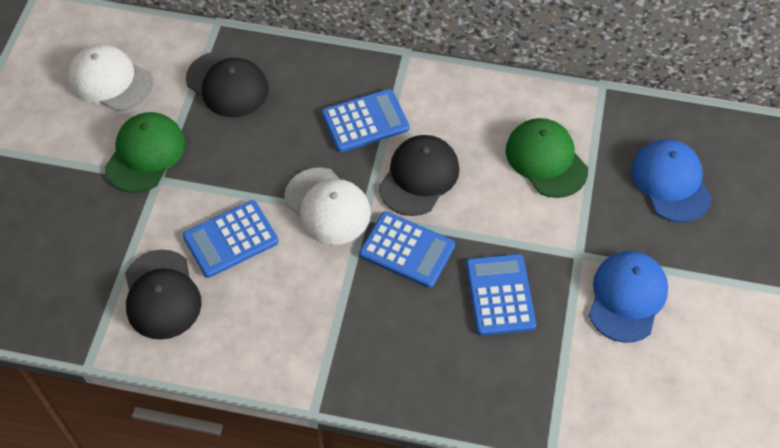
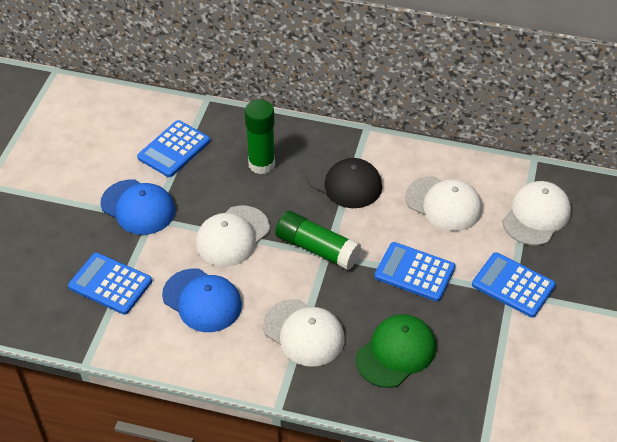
black cap: [125,249,202,340] [186,51,269,117] [379,135,459,216] = 3 -> [307,156,382,208] = 1
green cap: [105,112,185,193] [506,118,588,198] = 2 -> [355,314,436,388] = 1
green glue stick: none = 0 -> [245,100,275,174] [275,211,361,270] = 2
white cap: [68,44,153,111] [284,167,371,245] = 2 -> [196,206,270,267] [263,299,345,367] [405,176,482,231] [502,181,571,246] = 4

